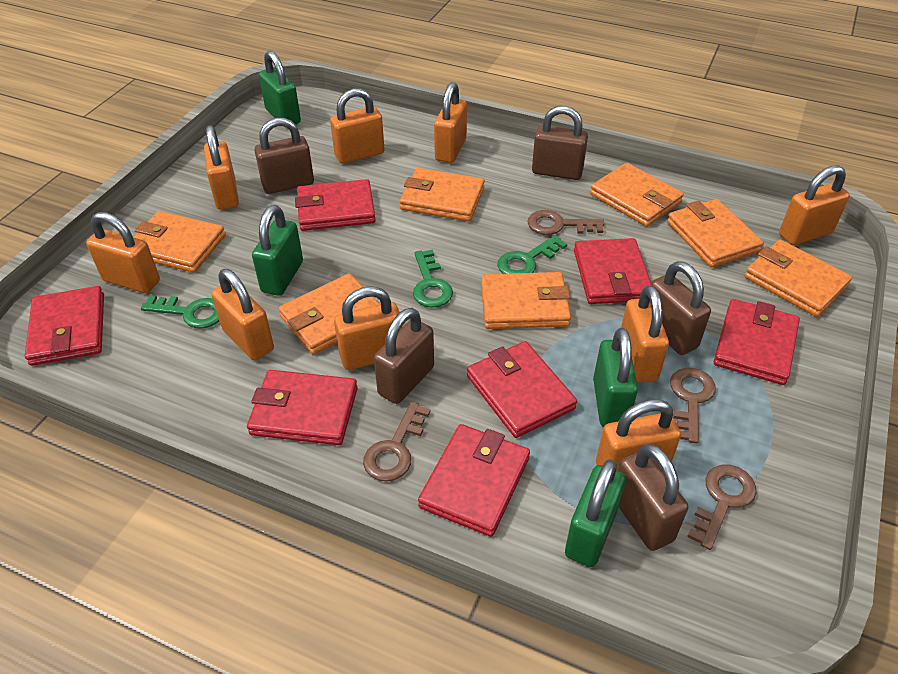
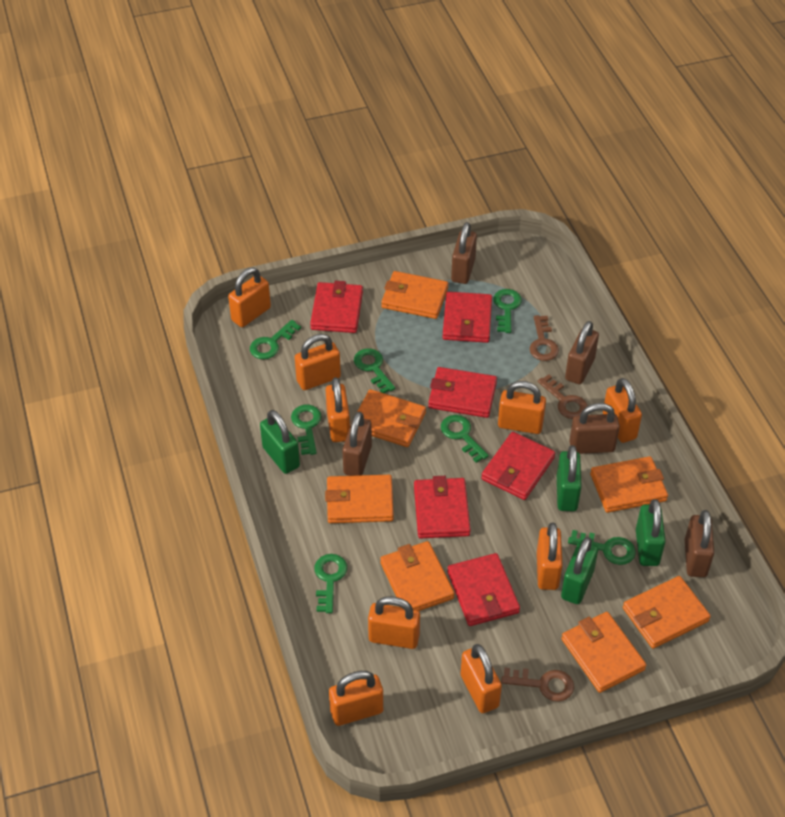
brown key: [363,402,431,482] [527,210,604,235] [670,368,716,444] [687,465,756,550] = 4 -> [501,668,574,702] [530,315,559,361] [537,374,588,419] = 3
green key: [141,295,219,329] [413,250,453,308] [497,235,567,274] = 3 -> [250,320,301,359] [291,405,322,455] [314,554,347,613] [354,348,395,393] [441,415,489,463] [493,289,522,333] [568,530,636,565] = 7
red wallet: [25,286,104,366] [247,370,358,445] [295,179,375,231] [418,424,530,537] [467,341,577,438] [574,238,651,304] [714,299,800,385] = 7 -> [310,281,363,333] [414,476,471,539] [428,367,497,418] [443,292,492,343] [447,553,520,626] [481,432,555,500] = 6

